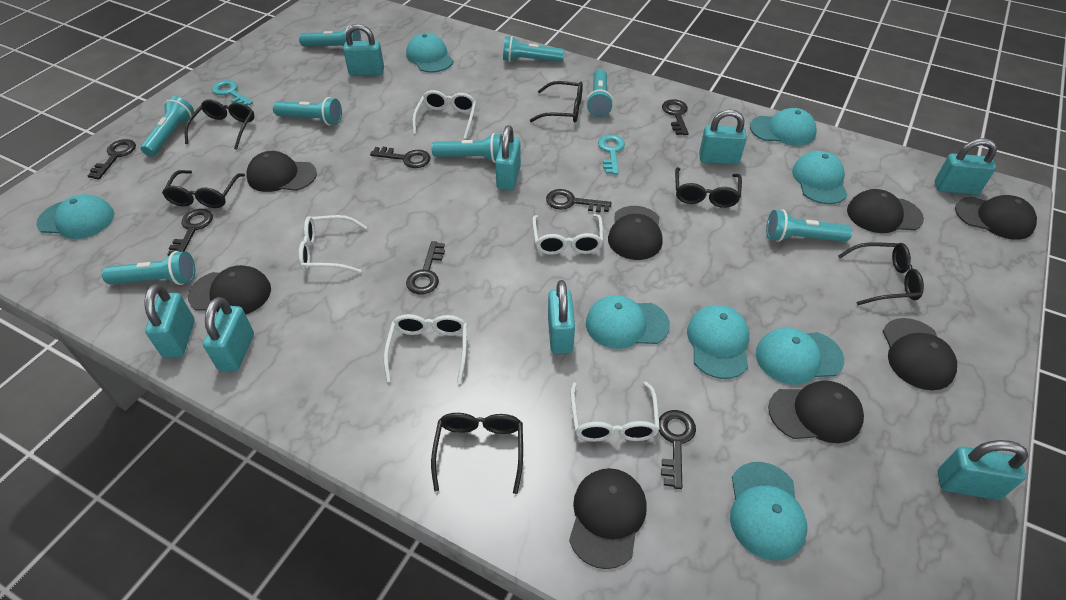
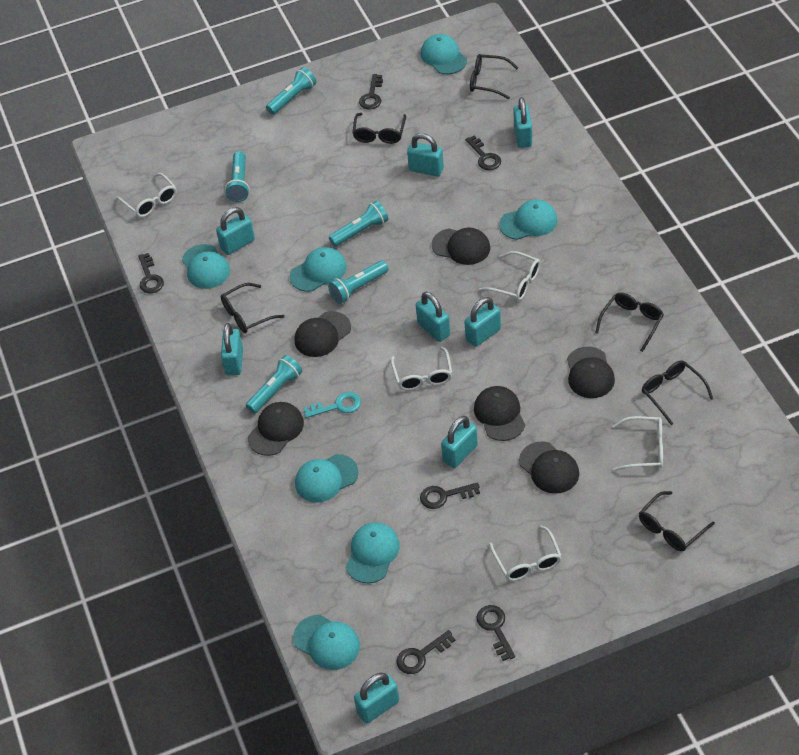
black cap: [188,265,271,314] [246,151,317,192] [569,468,647,569] [608,206,663,260] [768,381,864,443] [847,189,924,233] [883,318,957,390] [955,195,1037,240] = 8 -> [248,402,304,456] [295,311,351,357] [432,227,490,265] [474,386,525,441] [519,441,579,494] [567,347,615,398] = 6
black key: [87,139,136,180] [167,209,213,256] [370,147,431,168] [406,241,445,295] [546,189,611,213] [659,410,696,489] [662,99,689,135] = 7 -> [138,253,164,294] [359,74,383,110] [397,630,456,674] [420,482,480,509] [465,136,501,170] [476,605,515,661] = 6
turquoise cap: [36,194,114,239] [406,33,453,73] [586,295,670,349] [687,305,749,379] [730,462,807,561] [750,108,817,146] [756,328,844,385] [792,151,847,204] = 8 -> [182,244,230,289] [290,247,347,292] [293,615,360,670] [295,454,358,502] [346,522,400,583] [420,34,467,74] [499,200,557,240] = 7
turquoise flashlight: [102,251,195,285] [141,96,194,157] [273,97,342,125] [299,25,361,47] [432,133,503,163] [503,36,564,62] [586,69,613,117] [766,210,852,242] = 8 -> [225,151,250,202] [246,355,302,414] [266,67,316,115] [328,260,389,304] [329,201,388,247] = 5
turquoise key: [212,80,253,106] [598,135,625,175] = 2 -> [304,392,361,418] = 1

